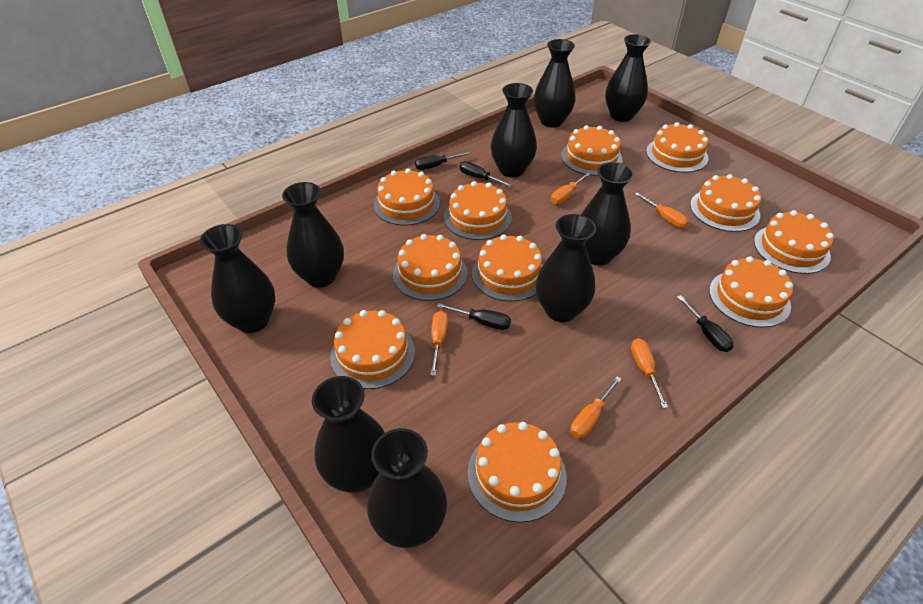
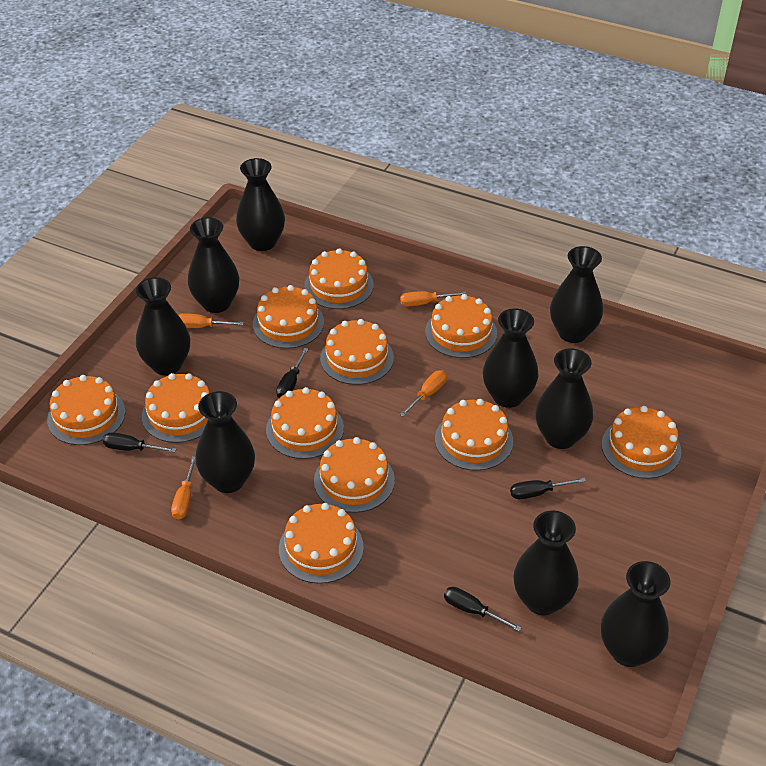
orange screwdriver: [430,311,448,376] [551,172,590,204] [570,376,621,439] [631,338,668,408] [635,192,689,228] = 5 -> [171,456,196,520] [178,313,244,328] [400,291,467,306] [400,371,447,417] = 4

